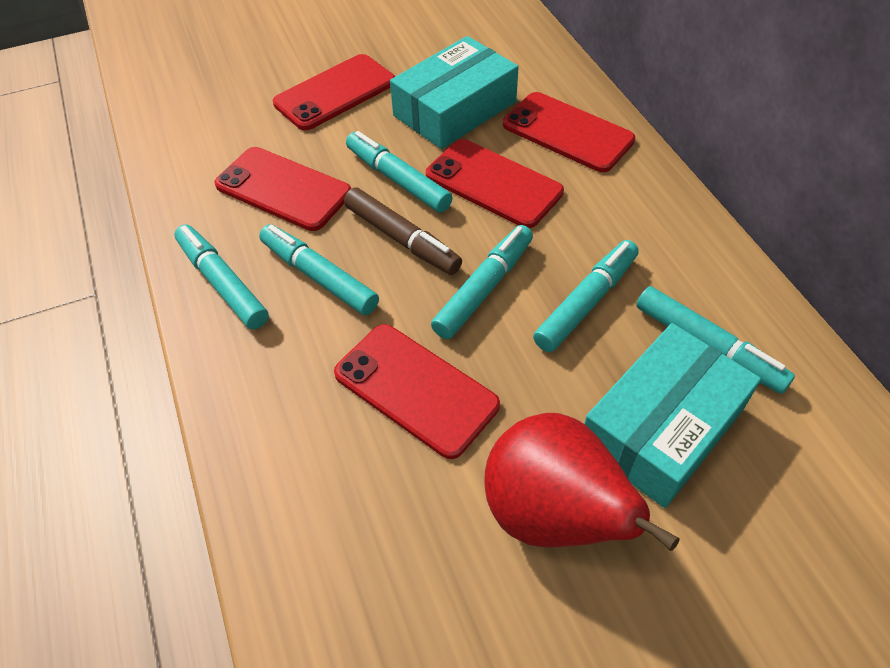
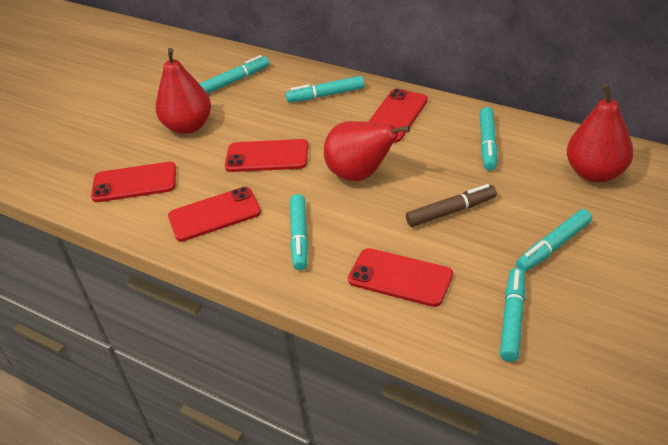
red pear: [485,413,679,551] = 1 -> [156,48,211,134] [324,121,410,181] [567,84,634,182] = 3
turquoise box: [390,36,519,149] [584,323,761,508] = 2 -> none = 0

